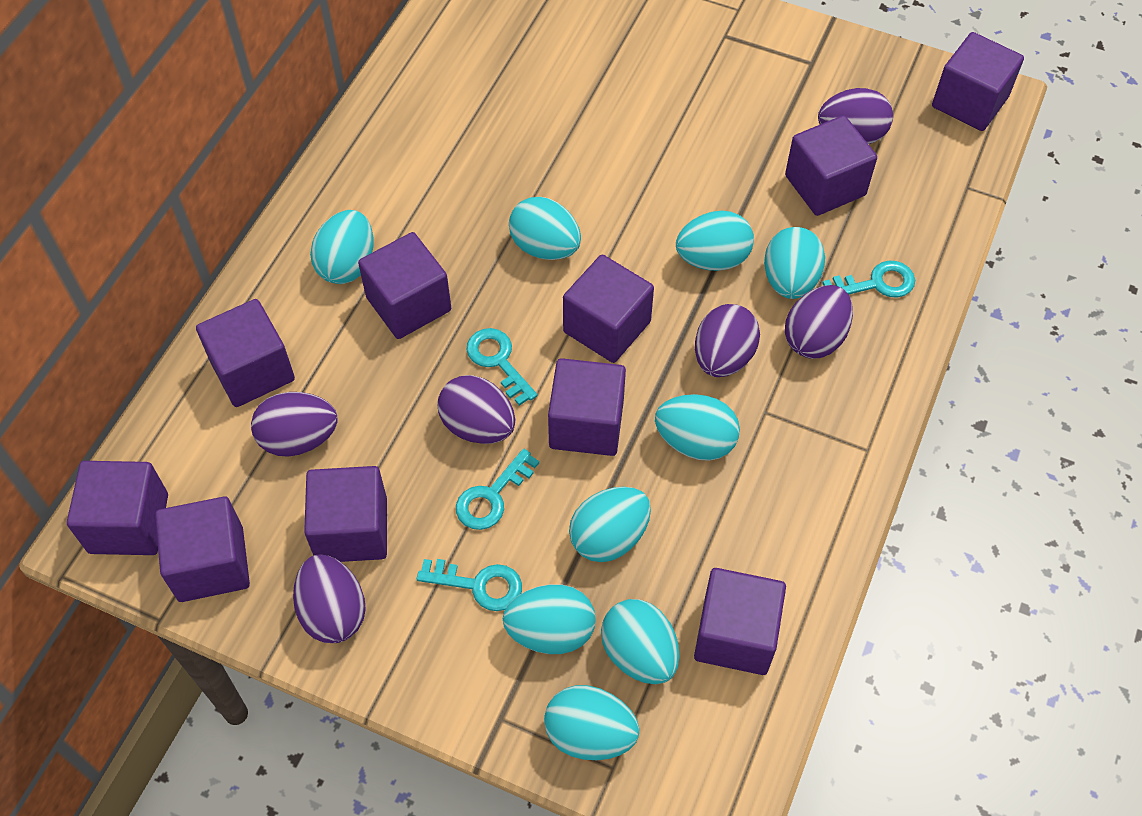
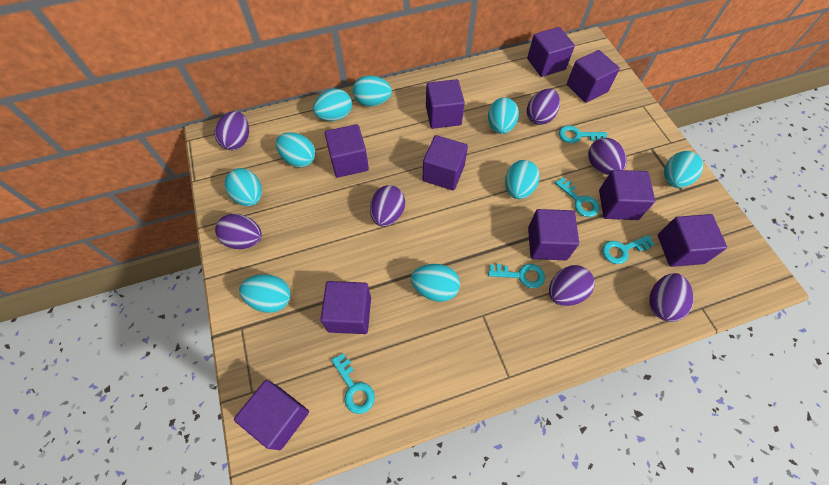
purple egg: [251,392,338,457] [293,554,366,643] [437,375,515,444] [695,304,760,377] [785,285,853,359] [818,88,893,144] = 6 -> [214,111,249,150] [215,214,262,249] [370,185,405,227] [527,89,560,125] [549,265,595,306] [588,138,627,175] [649,273,693,322] = 7
turquoise key: [417,559,522,611] [456,449,539,530] [467,328,537,406] [822,261,915,298] = 4 -> [331,353,375,414] [488,264,545,288] [555,177,599,217] [559,125,607,143] [602,235,655,264] = 5

